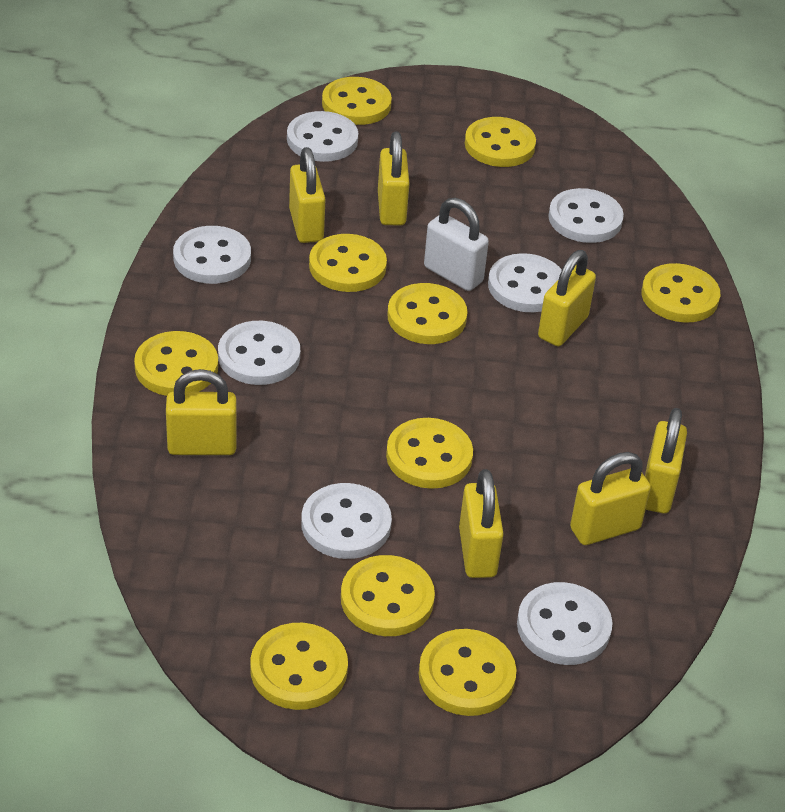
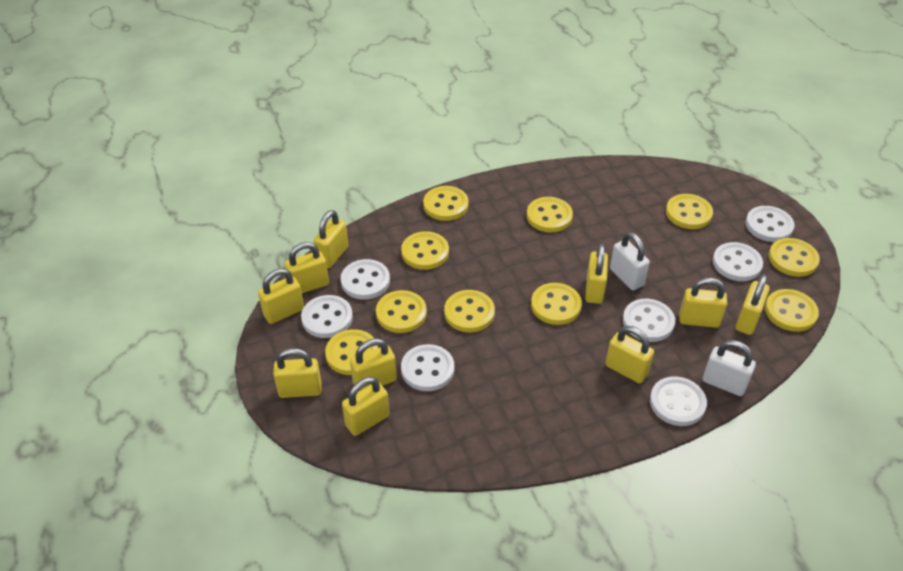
white padlock: [424,198,489,291] = 1 -> [610,232,650,290] [703,340,756,396] = 2
yellow padlock: [166,369,237,455] [289,147,326,243] [378,131,410,225] [459,469,504,578] [538,250,596,346] [570,452,651,545] [645,408,687,514] = 7 -> [258,268,304,324] [273,348,322,398] [285,242,329,293] [314,210,348,268] [342,377,390,436] [350,338,397,392] [585,244,608,304] [605,326,654,383] [679,278,727,328] [736,274,770,335] = 10

